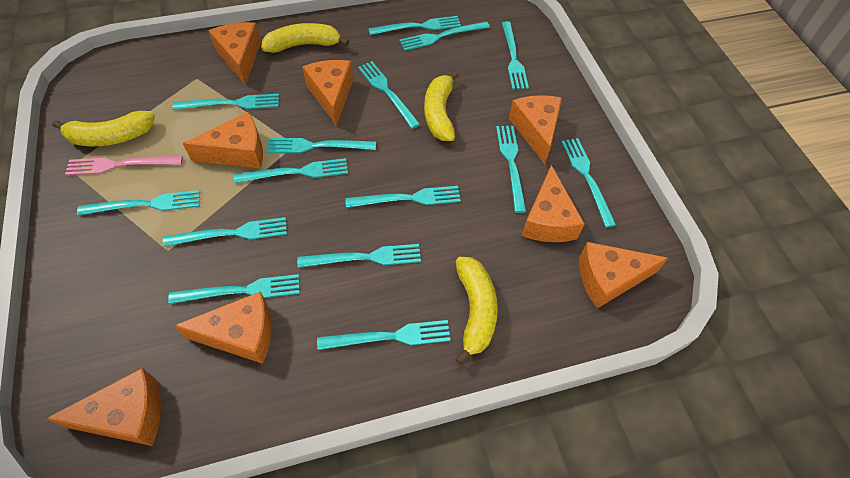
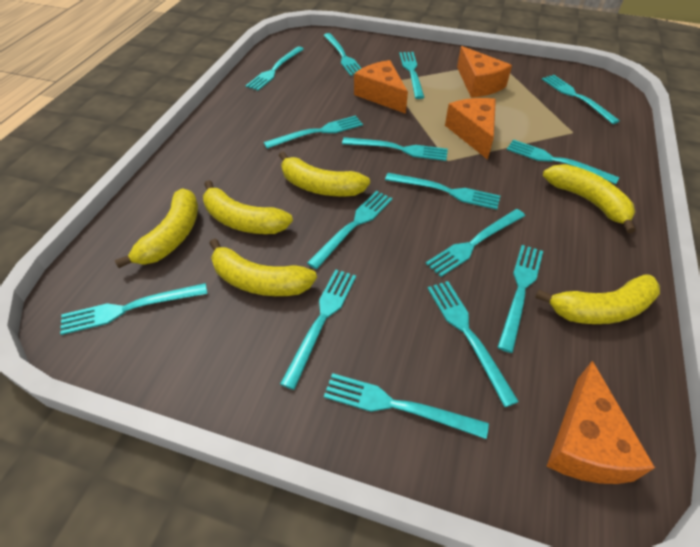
orange cheese: [46,368,161,446] [174,291,272,364] [182,112,263,168] [208,22,261,85] [302,60,353,126] [509,95,562,164] [521,165,585,242] [579,242,668,308] = 8 -> [354,60,408,114] [445,98,496,160] [457,46,512,98] [547,361,655,484] = 4
pink fork: [65,156,183,176] = 1 -> none = 0
yellow banana: [52,111,155,146] [261,23,349,53] [424,71,459,141] [455,257,498,365] = 4 -> [115,189,198,268] [203,180,293,234] [209,239,317,296] [279,151,370,196] [535,274,660,324] [543,164,636,233] = 6

